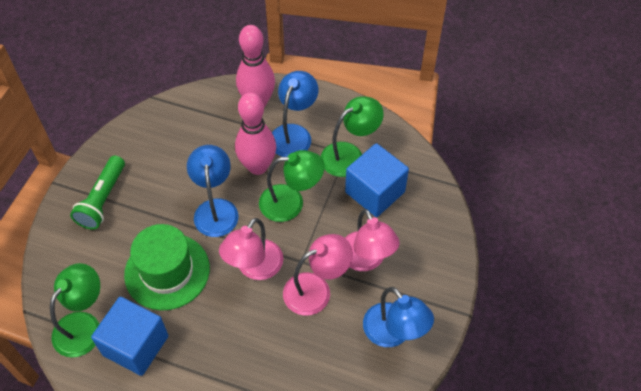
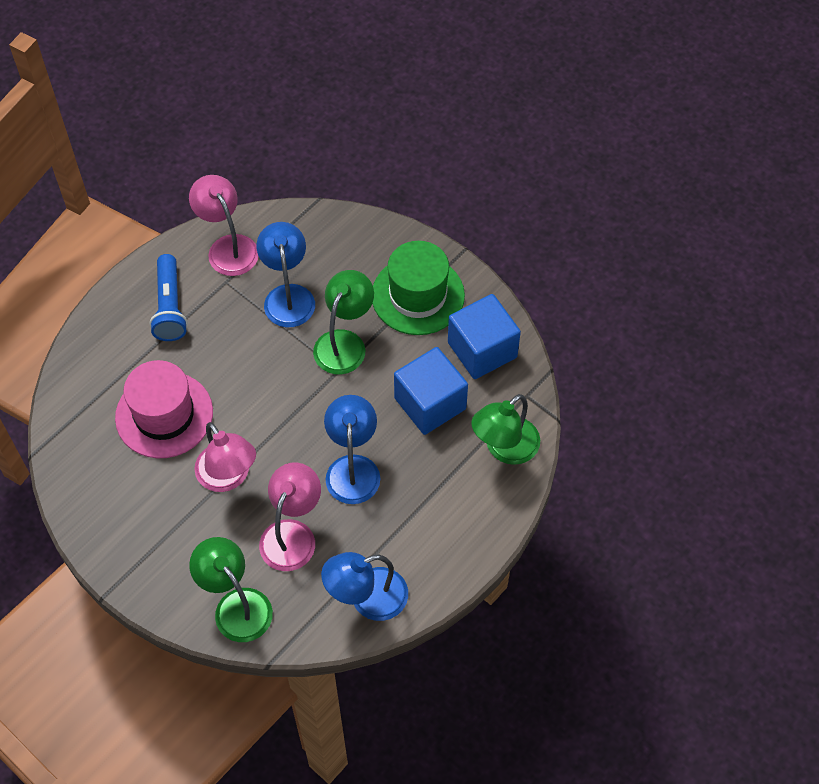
blue flashlight: none = 0 -> [149,254,188,341] = 1
green flashlight: [70,156,125,230] = 1 -> none = 0
pink bowling pin: [235,92,276,175] [236,25,275,107] = 2 -> none = 0
pink hat: none = 0 -> [115,360,213,458] = 1

